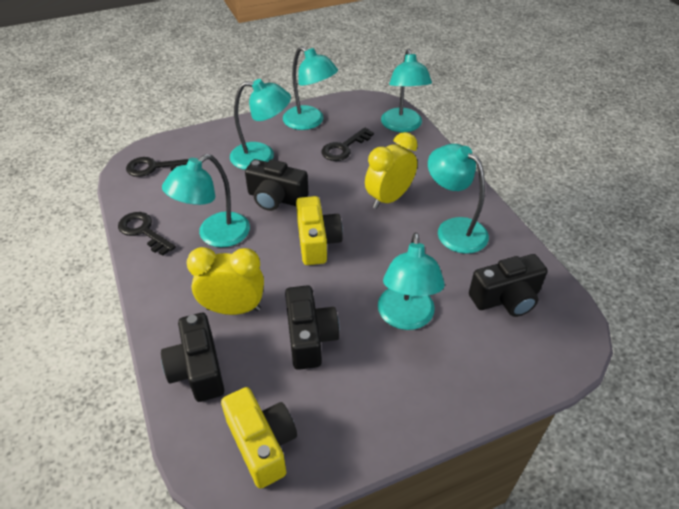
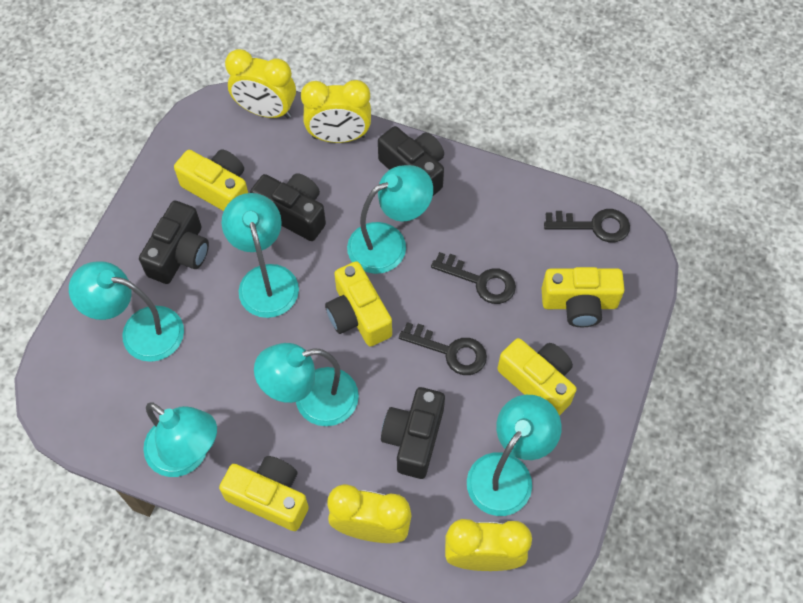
yellow camera: [221,387,297,489] [296,196,343,265] = 2 -> [174,150,248,211] [219,456,309,531] [325,261,392,347] [498,338,577,416] [541,267,624,327] = 5
yellow clock: [187,247,264,315] [365,132,417,209] = 2 -> [225,49,296,118] [301,80,371,143] [328,484,412,543] [445,519,532,571] = 4

